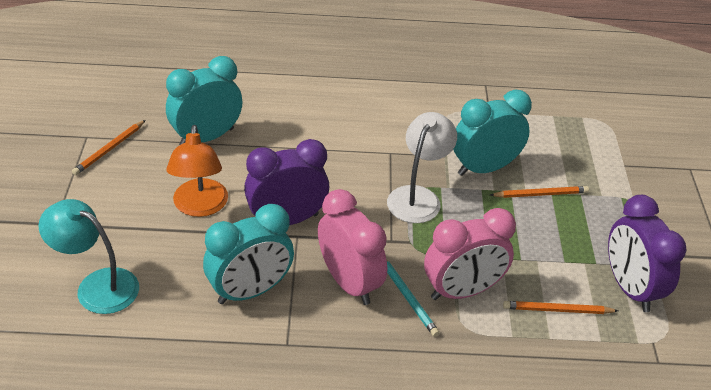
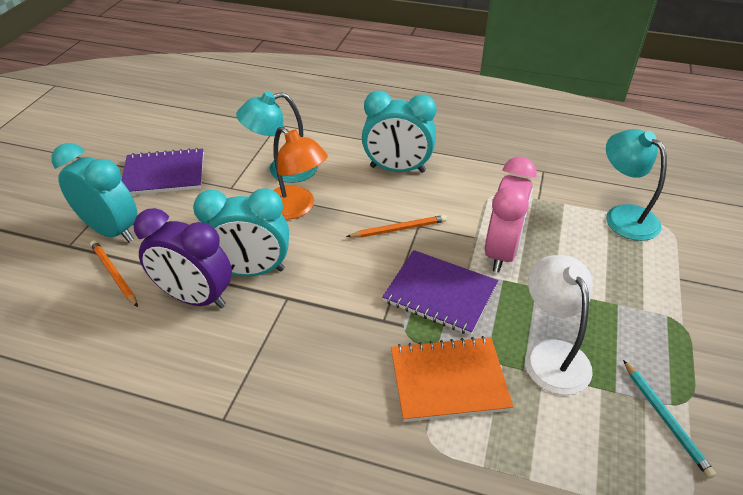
orange notebook: none = 0 -> [391,336,513,422] = 1
orange pencil: [72,120,146,175] [490,186,589,198] [503,301,618,314] = 3 -> [90,240,138,307] [346,215,447,238] = 2
pink clock: [318,189,387,305] [424,208,516,300] = 2 -> [485,157,537,272] = 1
purple clock: [244,139,329,225] [608,195,687,312] = 2 -> [133,208,232,308] = 1
purple notebook: none = 0 -> [121,148,204,195] [382,250,498,335] = 2
turquoise lamp: [38,199,139,314] = 1 -> [236,91,318,183] [606,129,667,241] = 2

